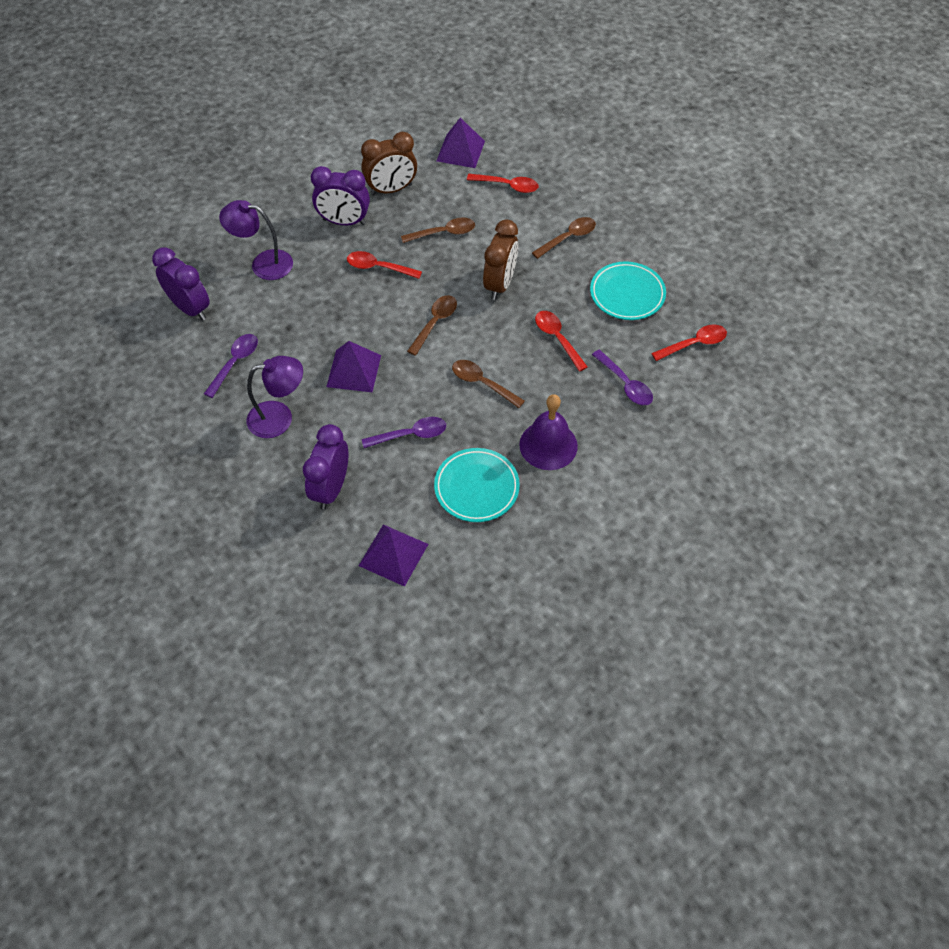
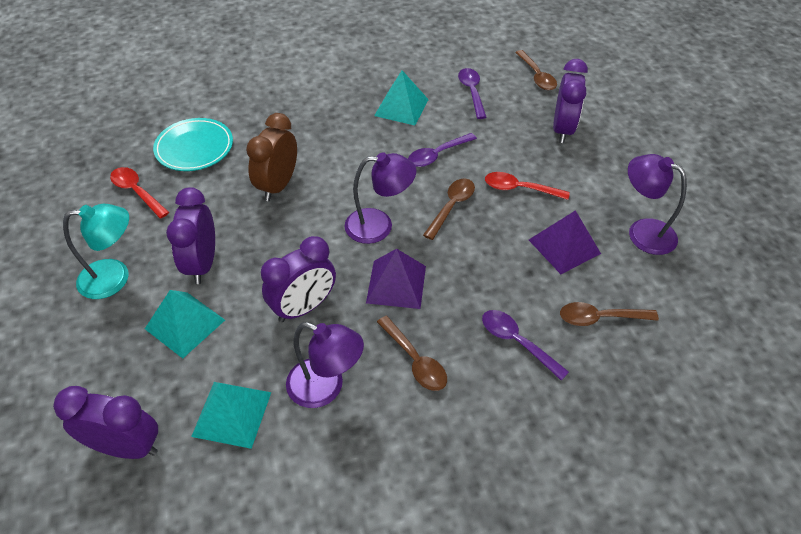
brown clock: [361,132,417,195] [483,219,518,300] = 2 -> [246,113,297,201] = 1
purple bell: [519,394,578,470] = 1 -> none = 0
purple clock: [152,247,210,321] [303,424,348,509] [311,166,370,225] = 3 -> [53,386,158,459] [166,187,215,284] [261,236,336,322] [553,59,588,143] = 4
purple lamp: [219,200,293,280] [247,356,303,438] = 2 -> [286,322,364,408] [345,152,416,244] [628,154,687,255] = 3
purple pyramid: [326,341,381,392] [359,524,428,587] [436,117,485,168] = 3 -> [366,249,426,309] [529,210,601,274] = 2
red spoon: [347,251,422,279] [467,174,538,193] [535,311,588,372] [651,325,727,361] = 4 -> [110,167,169,219] [485,172,570,200] = 2
turquoise lamp: none = 0 -> [63,204,129,299] = 1
turquoise plate: [434,448,520,522] [590,261,666,320] = 2 -> [153,118,233,171] = 1
turquoise pyramid: none = 0 -> [145,290,225,359] [191,382,271,449] [374,70,429,126] = 3

